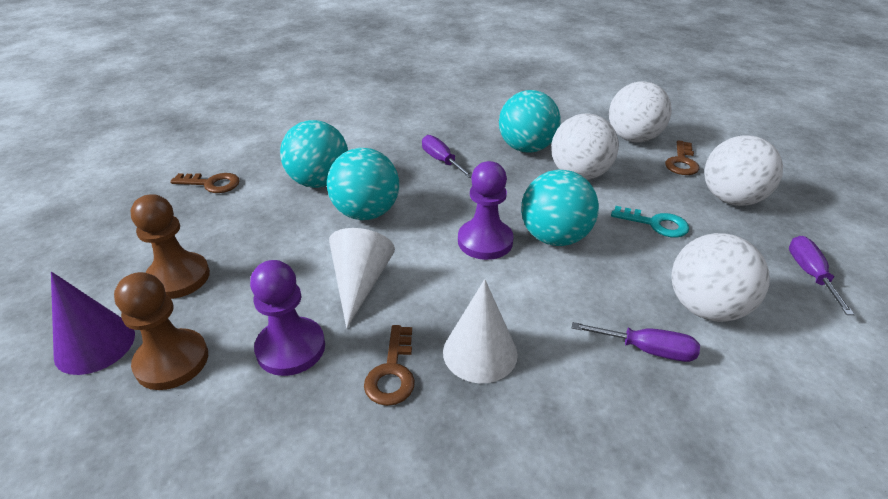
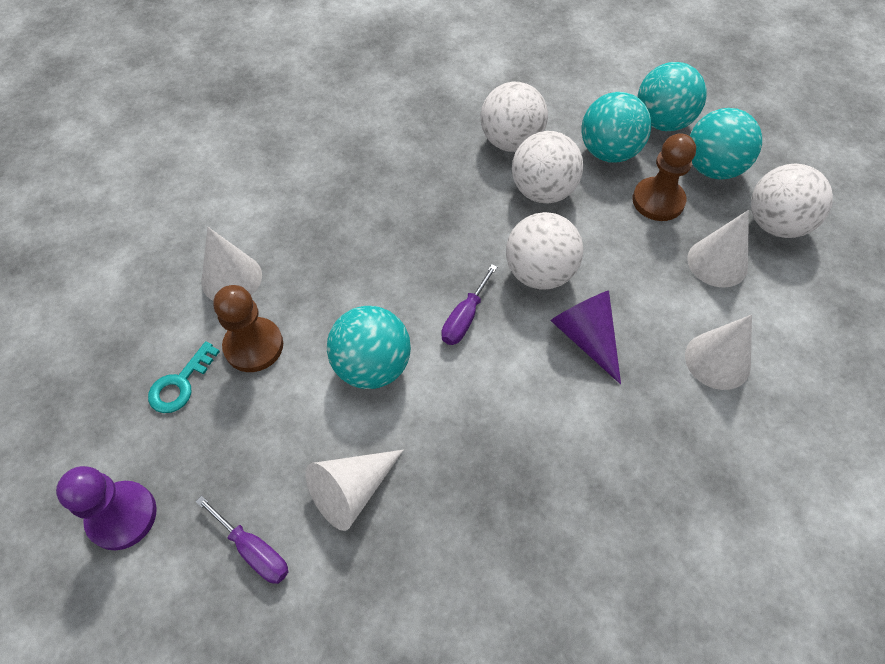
brown key: [170,173,240,193] [364,325,415,406] [665,140,699,175] = 3 -> none = 0
purple pawn: [250,260,325,376] [458,161,514,260] = 2 -> [56,466,157,550] = 1
purple screwdriver: [422,135,472,178] [572,322,700,362] [789,236,855,315] = 3 -> [195,495,288,584] [441,264,497,345] = 2
white cone: [329,228,395,328] [443,279,518,383] = 2 -> [201,227,262,301] [305,450,404,531] [685,315,752,390] [687,210,749,288] = 4

